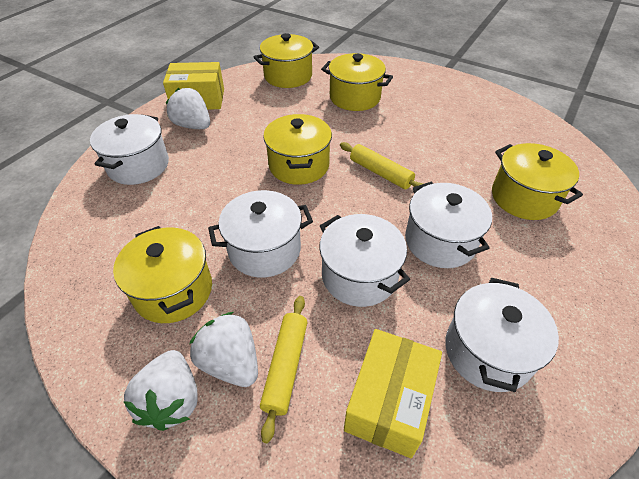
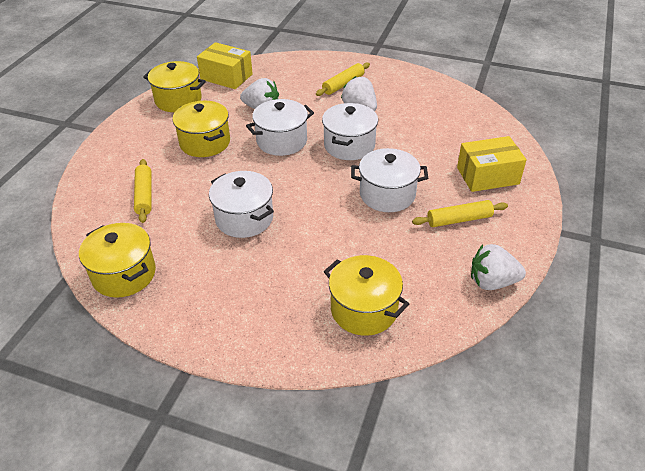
white pot: [90,114,169,185] [208,190,313,278] [320,214,410,307] [405,181,492,268] [445,278,559,392] = 5 -> [209,171,274,238] [246,99,314,156] [322,103,378,160] [351,148,428,212] = 4
yellow pot: [113,226,212,323] [254,33,319,88] [263,114,332,185] [321,53,393,111] [492,143,583,220] = 5 -> [79,223,156,298] [143,61,206,112] [172,101,230,157] [324,255,409,336] = 4
yellow rolling pin: [260,296,308,443] [340,142,423,189] = 2 -> [134,159,152,223] [316,63,370,96] [412,200,508,227] = 3

